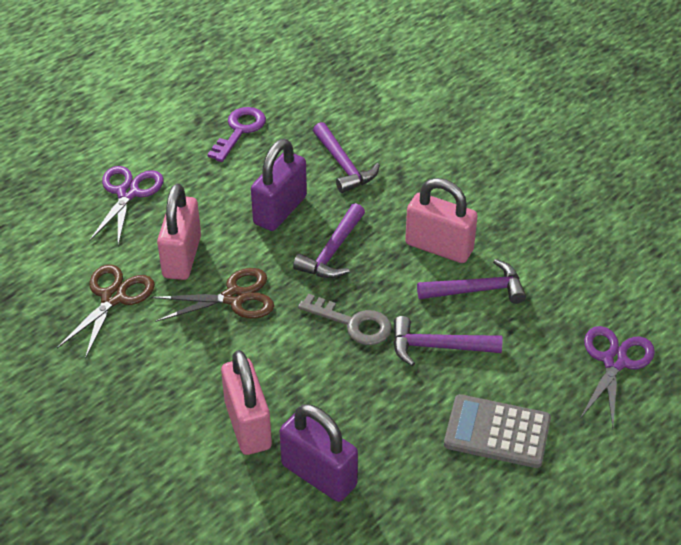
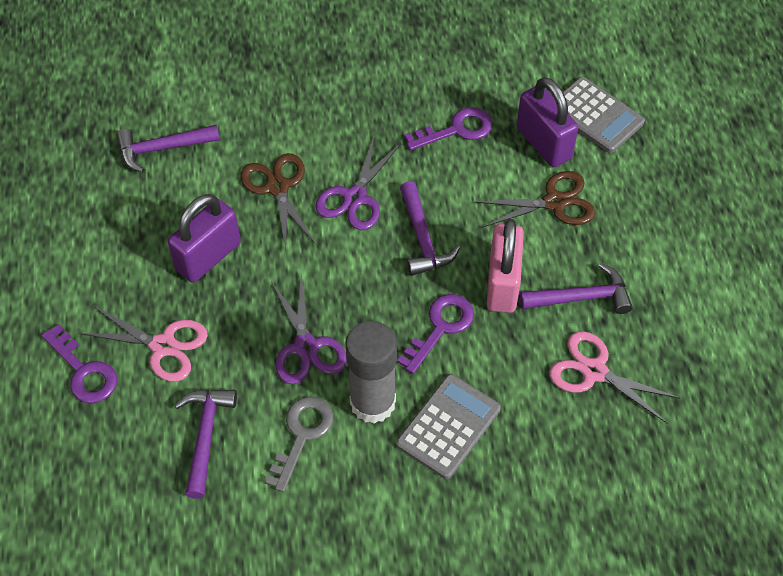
grey calculator: [444,394,551,468] = 1 -> [396,374,501,479] [563,77,645,153] = 2
grey glue stick: none = 0 -> [345,321,397,424] = 1
pink padlock: [157,184,201,280] [221,350,272,455] [405,178,478,263] = 3 -> [487,219,524,313] = 1
pink scissors: none = 0 -> [79,307,208,382] [549,331,681,423] = 2
purple key: [207,107,266,162] = 1 -> [42,324,117,403] [397,294,474,374] [404,107,492,150] = 3

